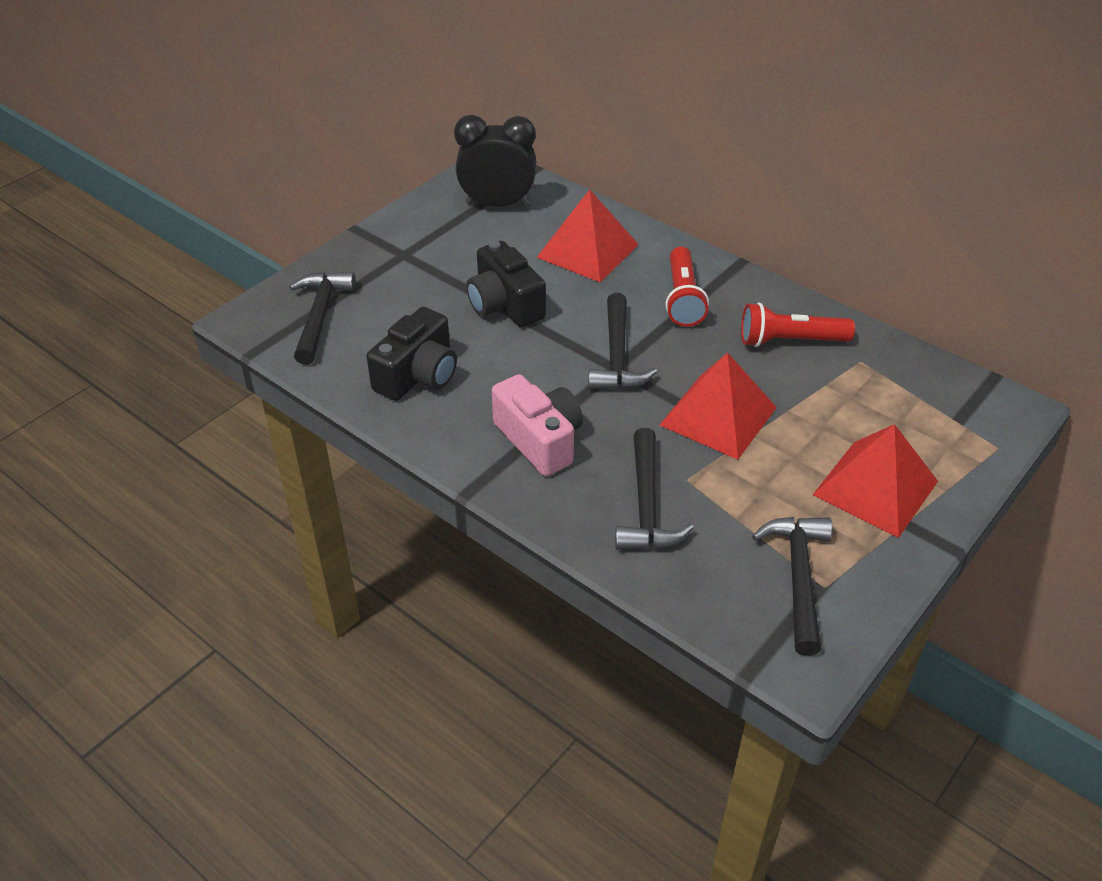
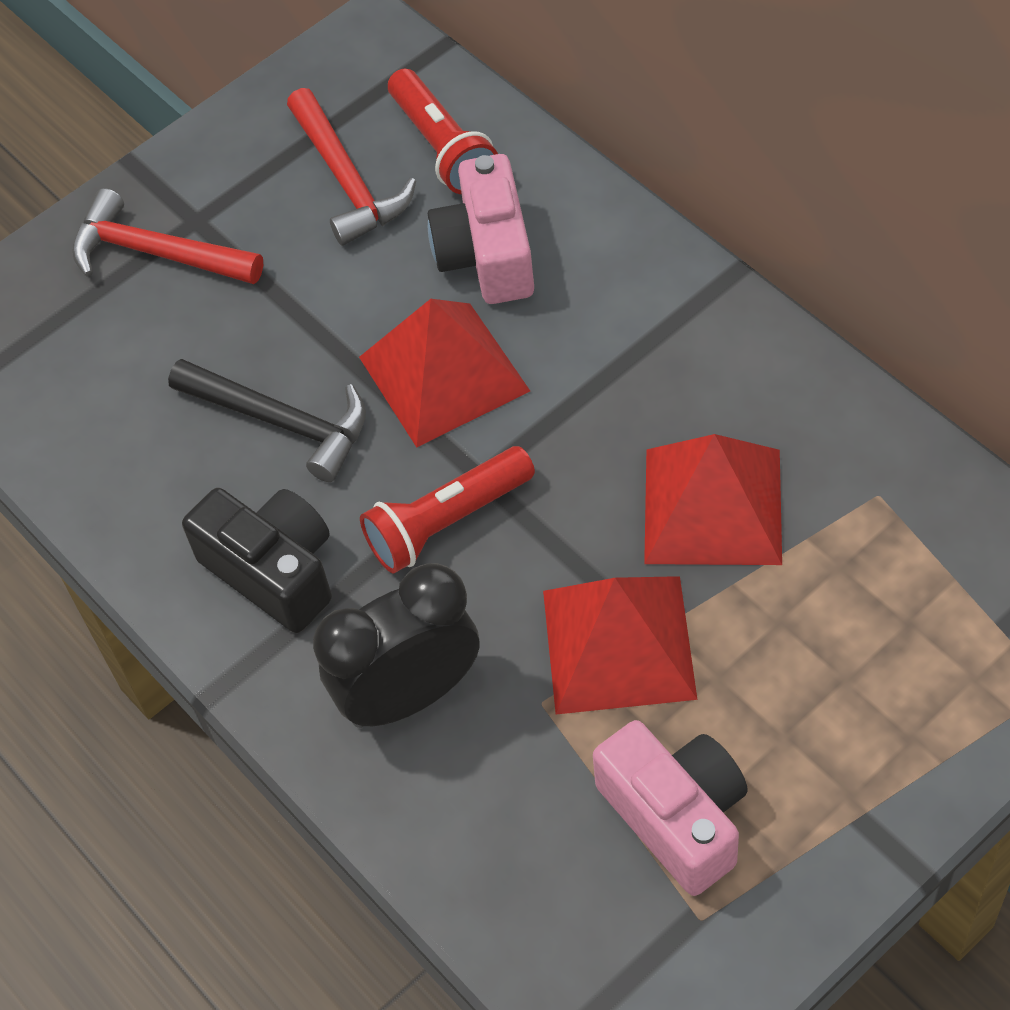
black camera: [367,307,457,401] [466,241,546,327] = 2 -> [182,488,332,633] = 1
black hammer: [289,272,356,365] [588,293,657,390] [615,428,694,550] [752,517,832,656] = 4 -> [168,359,366,482] = 1
pink camera: [492,374,583,476] = 1 -> [428,154,534,304] [593,720,748,896] = 2
red hammer: none = 0 -> [72,188,263,284] [287,88,416,246] = 2

